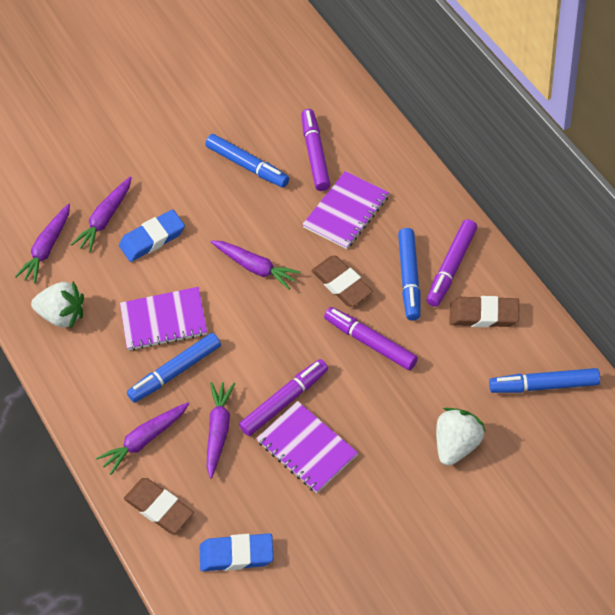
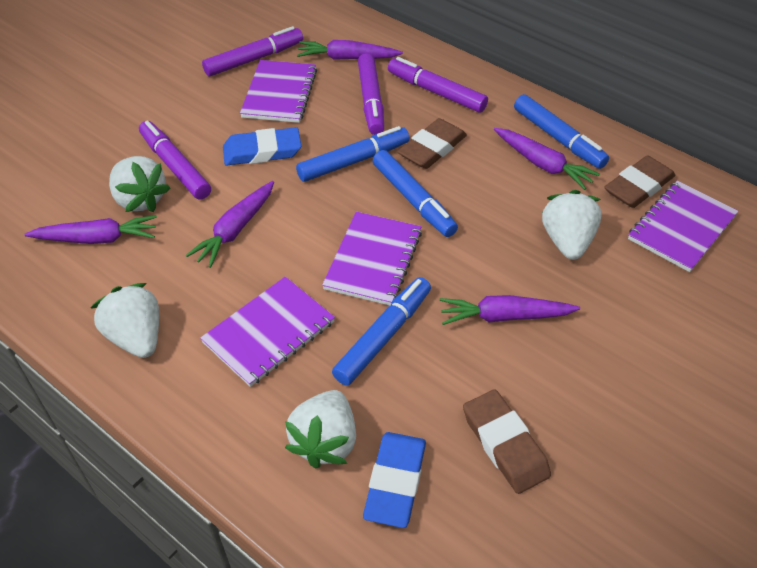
purple notebook: [120,287,207,350] [256,401,358,493] [302,171,389,249] = 3 -> [200,277,335,387] [240,60,317,123] [322,212,422,306] [628,181,738,272] = 4
white strawberry: [31,281,84,328] [436,408,486,466] = 2 -> [91,283,159,358] [109,156,170,212] [285,390,356,469] [542,190,602,260] = 4

